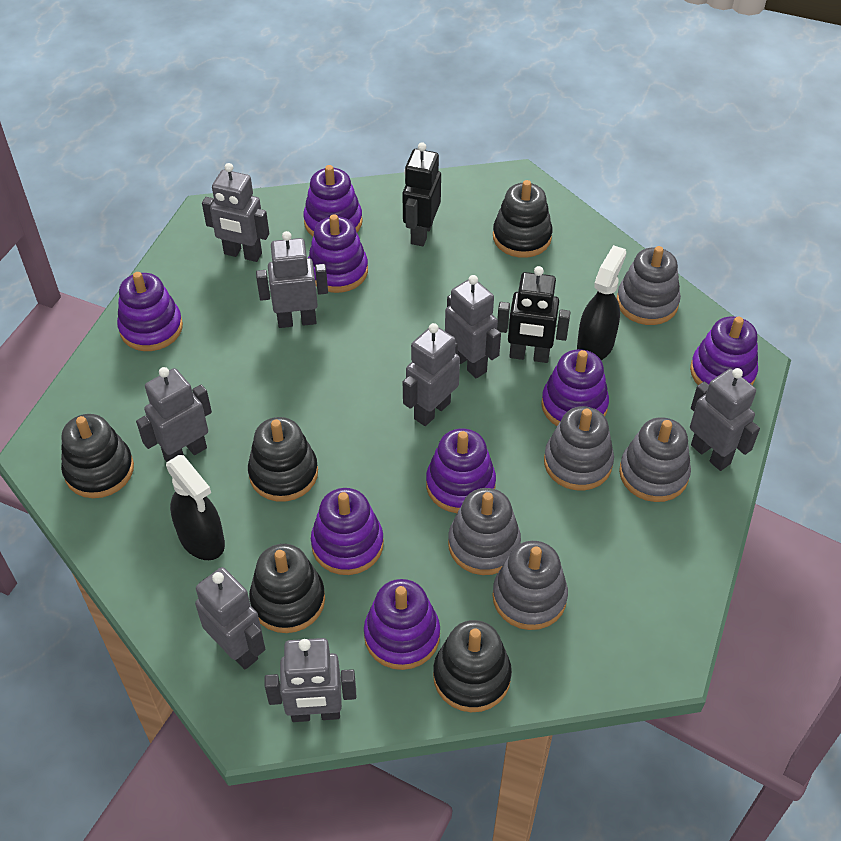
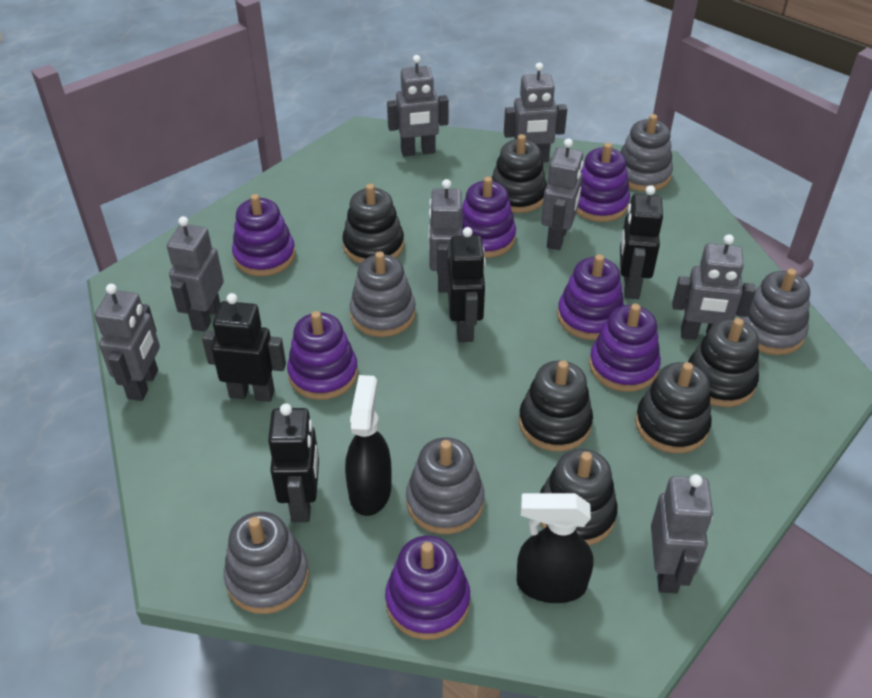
black robot: [402,142,441,246] [497,266,571,363] = 2 -> [202,293,286,402] [268,404,319,522] [448,227,486,342] [620,185,663,299] = 4
black stacking toy: [61,414,134,498] [248,417,318,502] [249,544,325,633] [433,620,512,712] [493,180,553,258] = 5 -> [342,184,404,263] [492,134,547,213] [519,360,593,452] [540,449,618,545] [635,362,712,453] [688,318,759,407] = 6
purple stacking toy: [117,272,183,351] [303,165,363,236] [308,214,368,293] [311,488,384,575] [364,579,440,670] [426,429,496,513] [541,349,609,426] [690,316,758,386] = 8 -> [232,194,296,276] [287,311,358,400] [385,536,470,640] [462,176,516,258] [557,254,624,340] [576,143,630,222] [589,303,661,392] = 7

